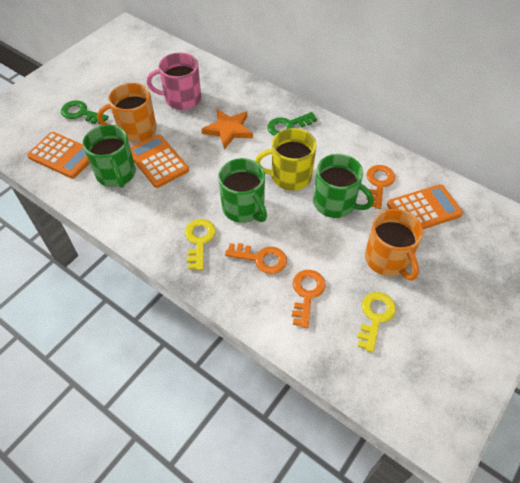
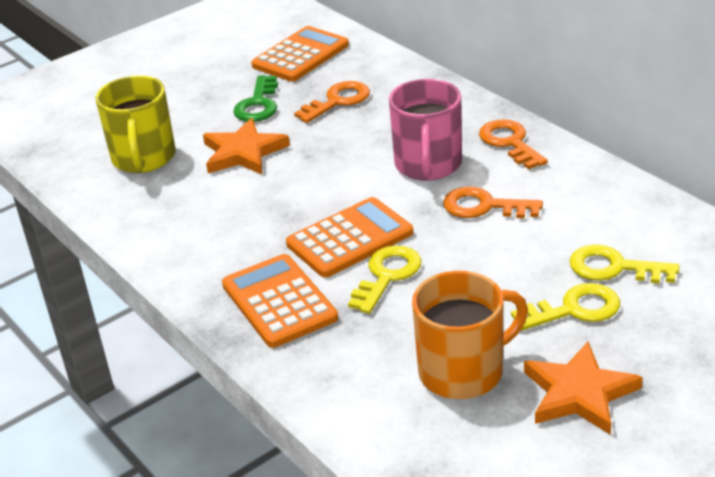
green key: [61,100,109,124] [267,112,317,136] = 2 -> [233,75,278,122] = 1
green mug: [83,125,136,188] [218,158,267,223] [313,154,374,218] = 3 -> none = 0
orange mug: [97,83,157,142] [365,209,423,280] = 2 -> [412,271,528,399] = 1
orange star: [202,109,253,149] = 1 -> [203,118,290,174] [524,342,643,435] = 2
yellow key: [185,219,216,270] [357,292,396,353] = 2 -> [348,245,421,314] [511,283,620,331] [570,244,679,284] = 3

